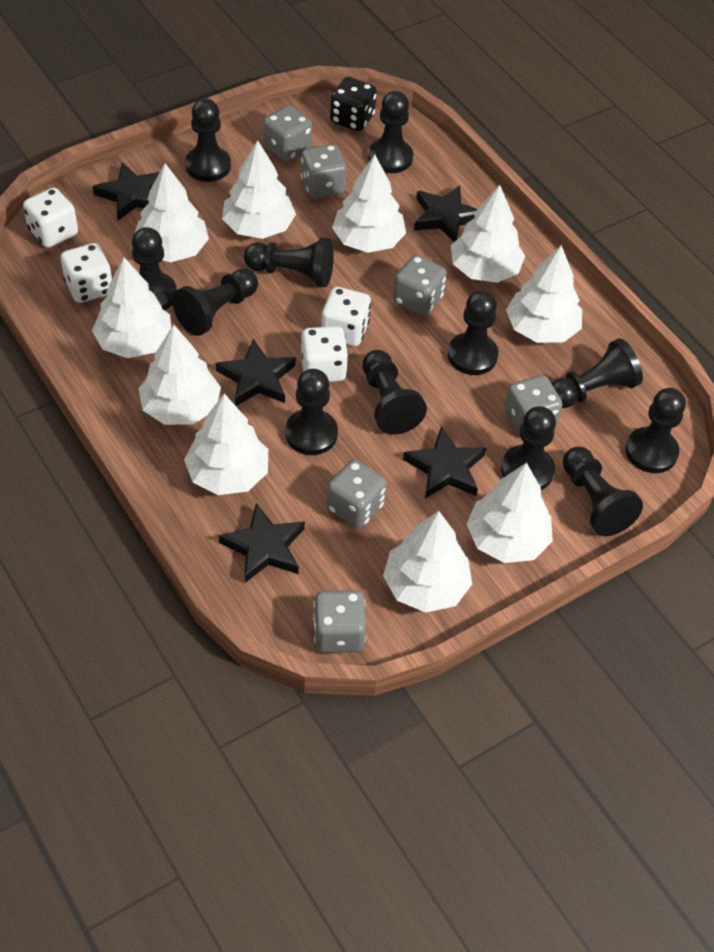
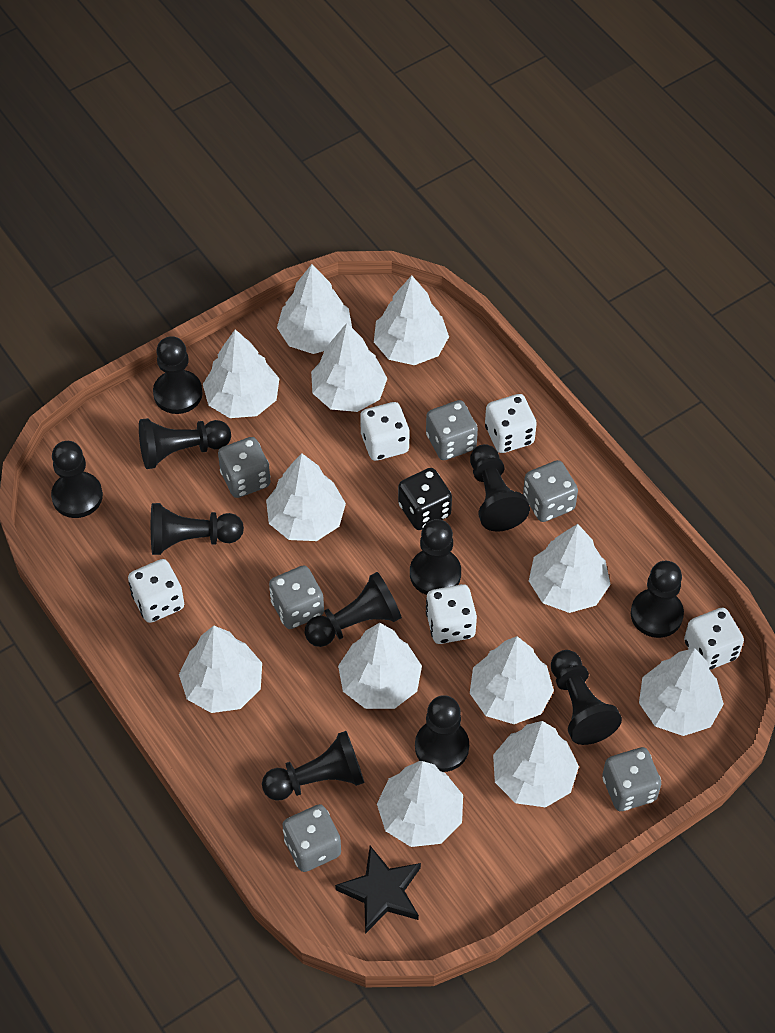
black pawn: [132,227,177,310] [172,268,258,336] [185,98,231,182] [244,237,334,287] [285,369,338,455] [363,350,427,435] [368,91,413,173] [448,290,498,375] [501,406,556,490] [551,338,643,408] [563,447,643,536] [625,388,686,473] = 12 -> [51,441,103,518] [139,418,231,469] [151,503,244,555] [153,336,203,414] [262,731,364,801] [305,572,402,647] [410,519,461,595] [415,695,469,772] [470,444,530,532] [551,650,622,745] [631,561,684,638] = 11
black star: [93,162,160,221] [216,339,296,406] [219,503,305,583] [403,426,486,499] [414,185,477,242] = 5 -> [335,846,421,934] = 1
white dice: [23,188,78,248] [61,243,112,303] [301,326,348,382] [321,287,371,346] = 4 -> [128,559,184,623] [360,402,410,461] [426,584,477,644] [485,394,537,453] [684,608,744,670] = 5
white tree: [92,257,171,358] [135,163,209,262] [138,325,221,425] [184,394,268,495] [222,140,296,239] [332,155,406,253] [383,511,472,613] [451,185,525,283] [466,462,553,563] [506,245,582,343] = 10 -> [179,626,262,713] [203,329,280,418] [266,453,346,541] [277,264,352,354] [311,323,388,412] [338,623,422,709] [374,275,449,365] [377,761,463,847] [470,636,554,724] [493,721,579,807] [529,524,611,613] [639,648,724,736] = 12

